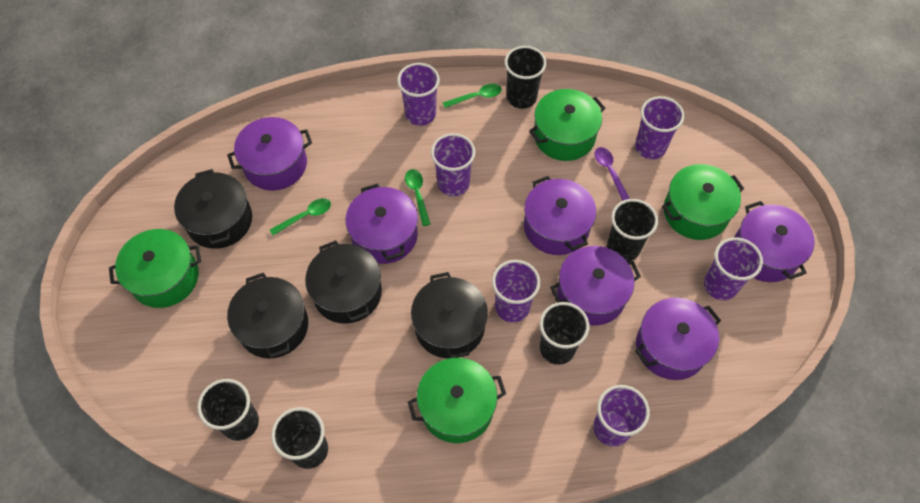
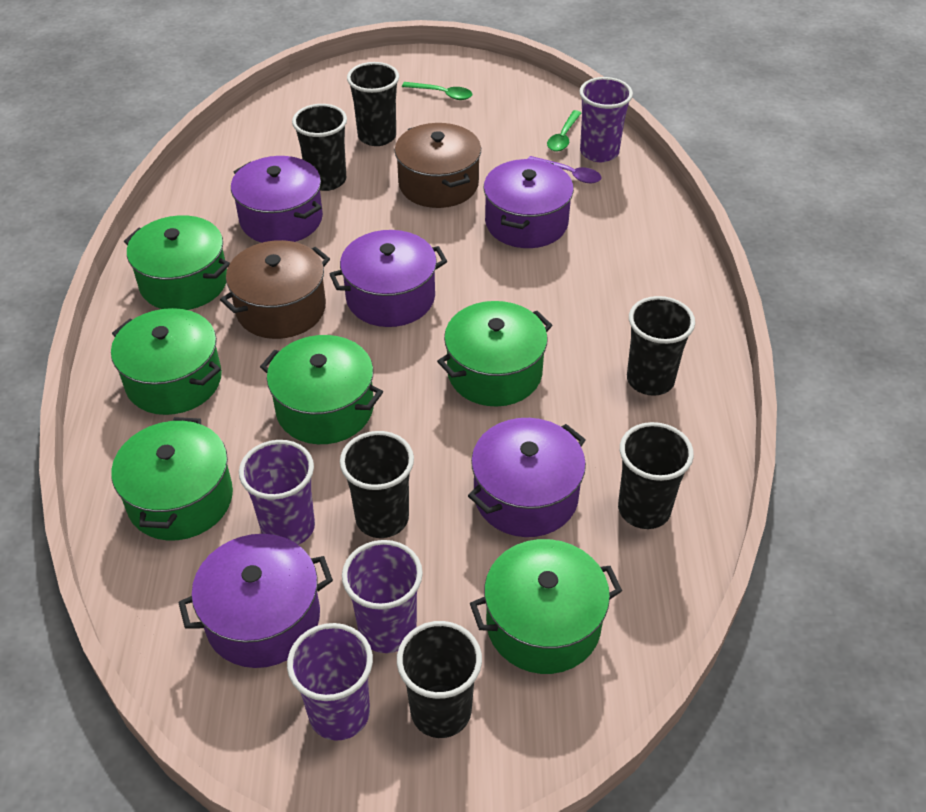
black cup: [197,379,259,441] [271,407,328,469] [505,46,547,109] [540,302,589,365] [607,199,658,262] = 5 -> [292,104,347,191] [340,431,414,538] [347,62,399,146] [397,621,482,738] [618,422,694,529] [627,296,695,396] = 6
black pot: [174,169,252,249] [227,272,308,358] [305,240,382,324] [411,272,488,359] = 4 -> none = 0
brown pot: none = 0 -> [220,240,330,339] [395,123,481,208] = 2
green pot: [109,229,201,308] [408,358,506,443] [529,89,606,161] [662,164,744,240] = 4 -> [111,308,222,415] [111,417,233,541] [124,215,230,310] [260,335,383,444] [437,301,552,407] [470,539,622,674] = 6
green spoon: [270,198,331,236] [405,169,430,226] [443,83,502,108] = 3 -> [402,82,472,100] [547,110,581,152] = 2
purple cup: [397,63,440,126] [431,133,475,197] [492,260,540,323] [593,385,650,447] [635,96,685,159] [704,237,763,300] = 6 -> [239,440,315,545] [287,623,373,741] [342,540,423,653] [579,77,633,162] = 4
purple pot: [227,117,312,191] [346,183,418,264] [524,176,596,255] [550,246,641,326] [635,298,721,380] [735,201,815,282] = 6 -> [178,534,333,668] [231,156,323,243] [330,230,447,327] [468,418,586,537] [484,159,574,248] = 5

